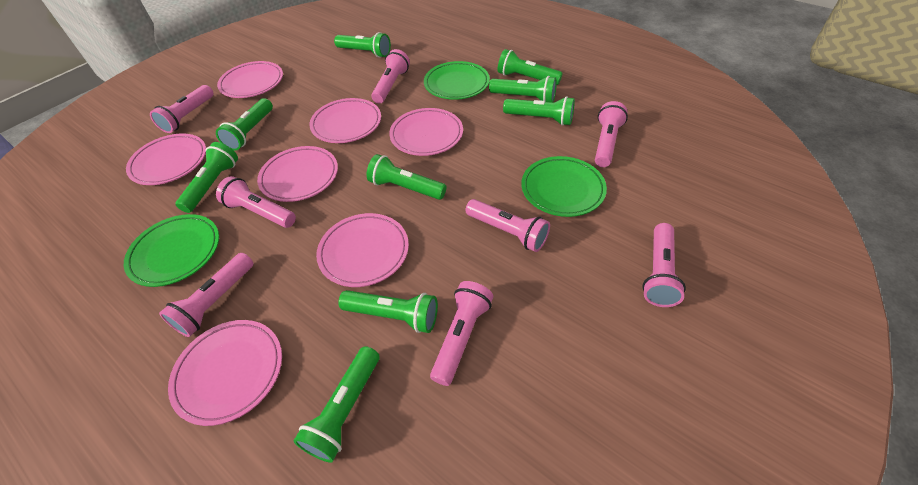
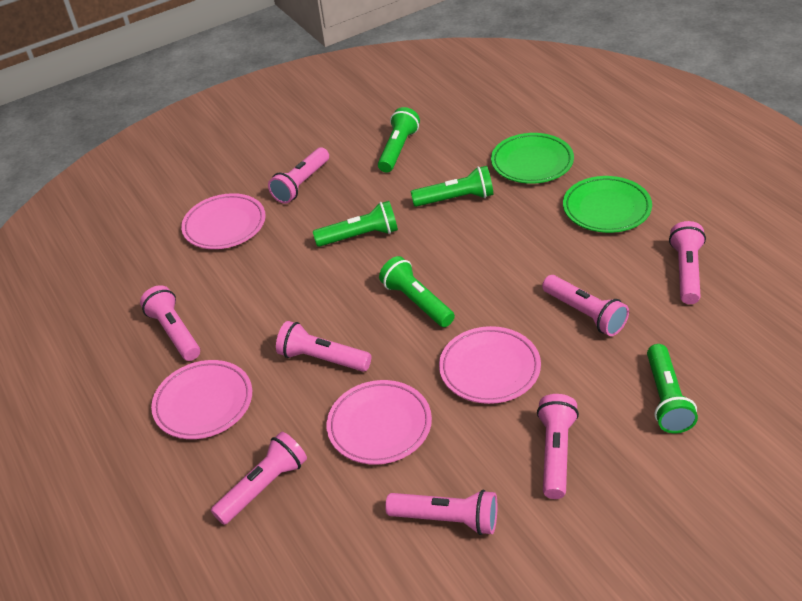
green flashlight: [175,142,238,213] [216,98,273,151] [293,346,379,463] [334,32,391,58] [338,290,438,333] [366,154,447,200] [489,76,557,102] [498,49,563,85] [503,96,575,126] = 9 -> [313,201,398,247] [378,107,420,173] [379,256,455,327] [411,166,493,207] [647,344,698,433] = 5
green plate: [124,214,219,287] [424,61,490,100] [521,156,607,217] = 3 -> [491,133,574,184] [563,176,652,233] = 2
pink plate: [126,134,206,185] [168,320,282,426] [217,61,283,98] [257,146,338,202] [309,98,381,143] [316,213,409,287] [389,108,463,156] = 7 -> [151,360,252,439] [181,193,266,249] [327,380,432,465] [439,326,541,404] = 4

